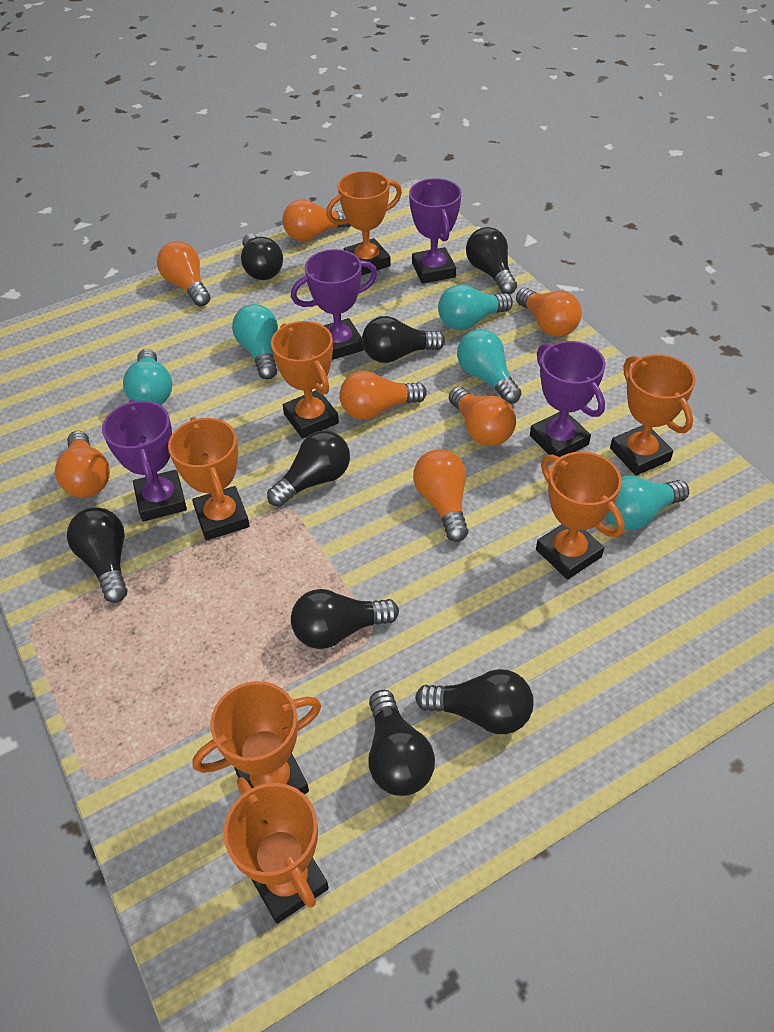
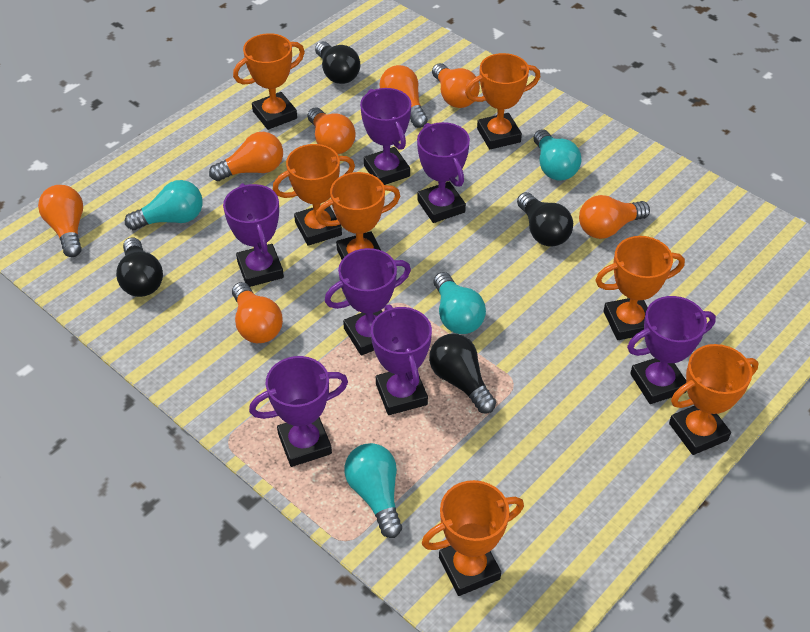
black light bulb: [67,507,127,603] [241,234,283,280] [267,431,350,507] [291,589,399,649] [362,316,445,363] [369,690,435,796] [415,669,533,734] [466,227,517,294] = 8 -> [116,237,163,297] [315,41,360,84] [429,334,496,413] [517,192,573,247] = 4
purple trophy: [102,400,187,521] [291,249,377,360] [409,178,461,283] [530,341,606,457] = 4 -> [223,183,284,287] [249,356,348,467] [325,248,411,355] [360,88,411,185] [371,304,432,415] [417,122,470,223] [627,296,716,404] = 7
turquoise light bulb: [123,349,172,405] [232,304,278,379] [438,284,513,330] [457,329,521,404] [606,476,689,530] = 5 -> [125,180,203,230] [344,443,402,538] [433,272,486,334] [533,129,582,181] = 4

